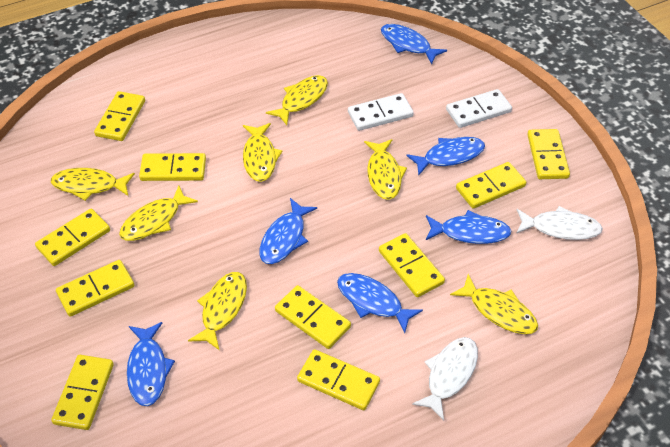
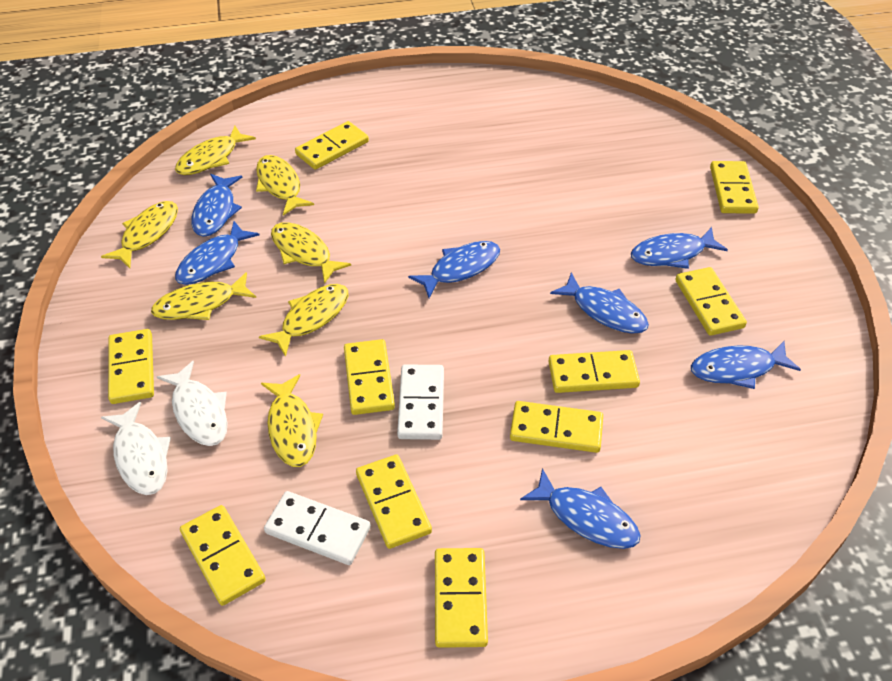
blue fish: [127,322,175,406] [260,198,317,264] [337,273,423,333] [381,24,447,64] [406,137,485,176] [426,210,512,244] = 6 -> [175,221,260,285] [191,174,242,237] [408,241,500,298] [520,468,641,549] [550,272,649,334] [631,227,728,269] [691,341,801,389] = 7

